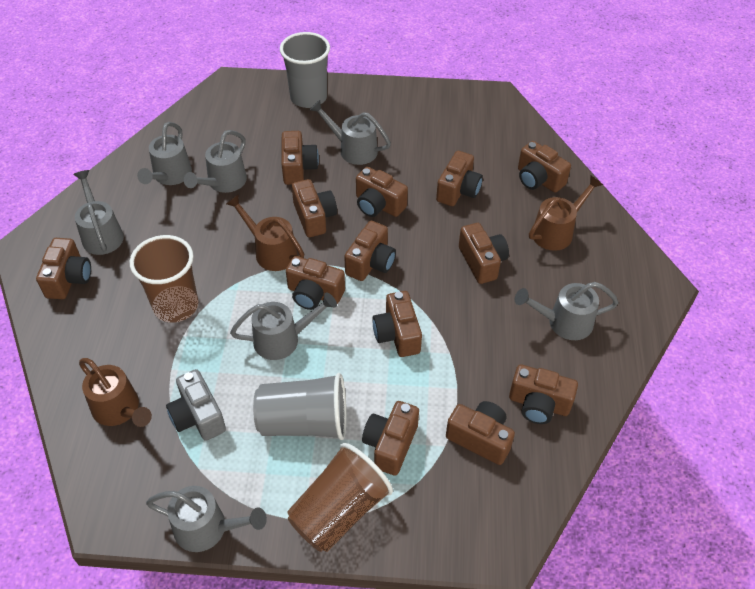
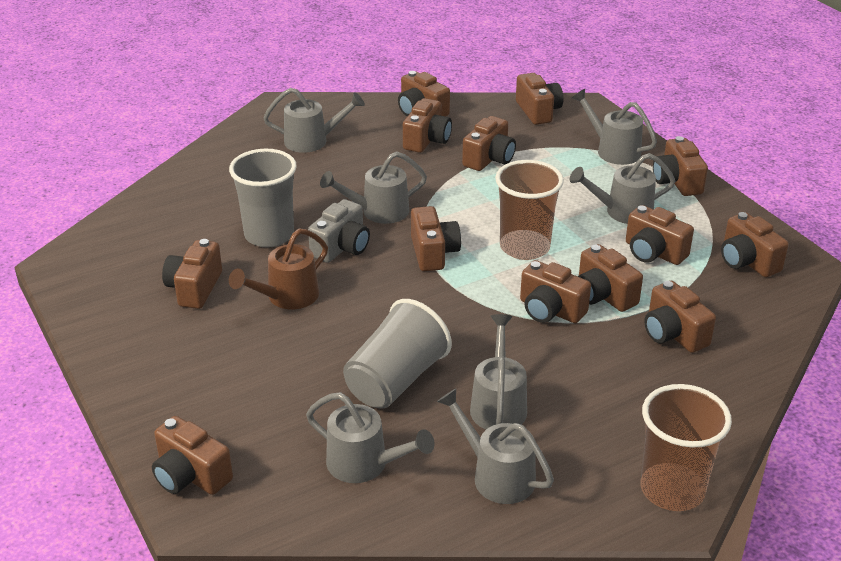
brown watering can: [79,358,152,427] [226,194,304,271] [529,175,603,251] = 3 -> [229,229,328,309] = 1

